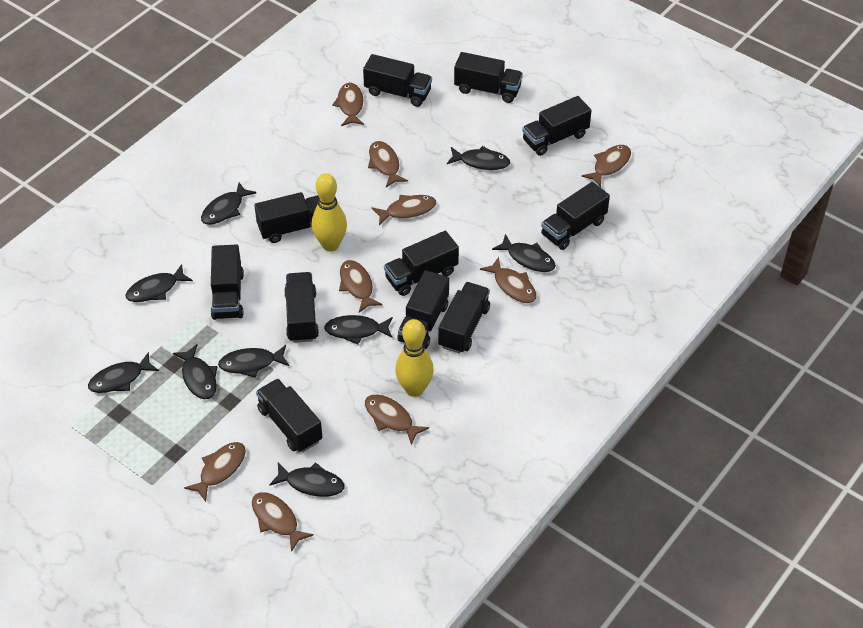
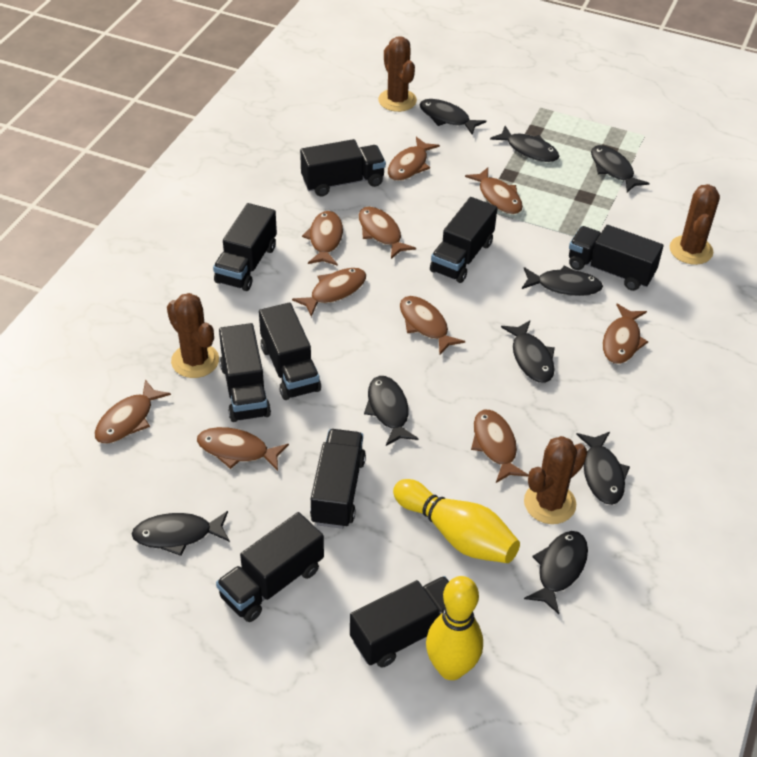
black truck: [211,244,244,320] [254,192,319,243] [256,379,322,452] [284,272,319,343] [363,54,432,107] [384,231,459,296] [398,270,449,349] [438,282,490,354] [454,52,523,103] [522,96,591,156] [541,182,610,250] = 11 -> [213,203,277,291] [216,512,324,622] [219,323,271,422] [259,303,321,400] [300,139,386,196] [310,429,366,529] [350,576,449,668] [430,197,497,283] [569,225,663,291] = 9
brown cactus: none = 0 -> [167,293,219,378] [378,37,417,112] [524,436,587,524] [670,184,720,265] = 4
brown fish: [184,442,246,502] [252,492,314,552] [332,83,364,126] [339,260,383,313] [365,394,429,445] [368,141,408,187] [372,195,436,225] [480,257,537,303] [581,145,631,187] = 9 -> [94,379,171,444] [197,427,289,471] [292,268,366,317] [302,211,343,266] [358,207,416,259] [388,137,440,181] [400,296,465,354] [465,167,523,214] [471,410,529,483] [603,304,648,364] = 10

